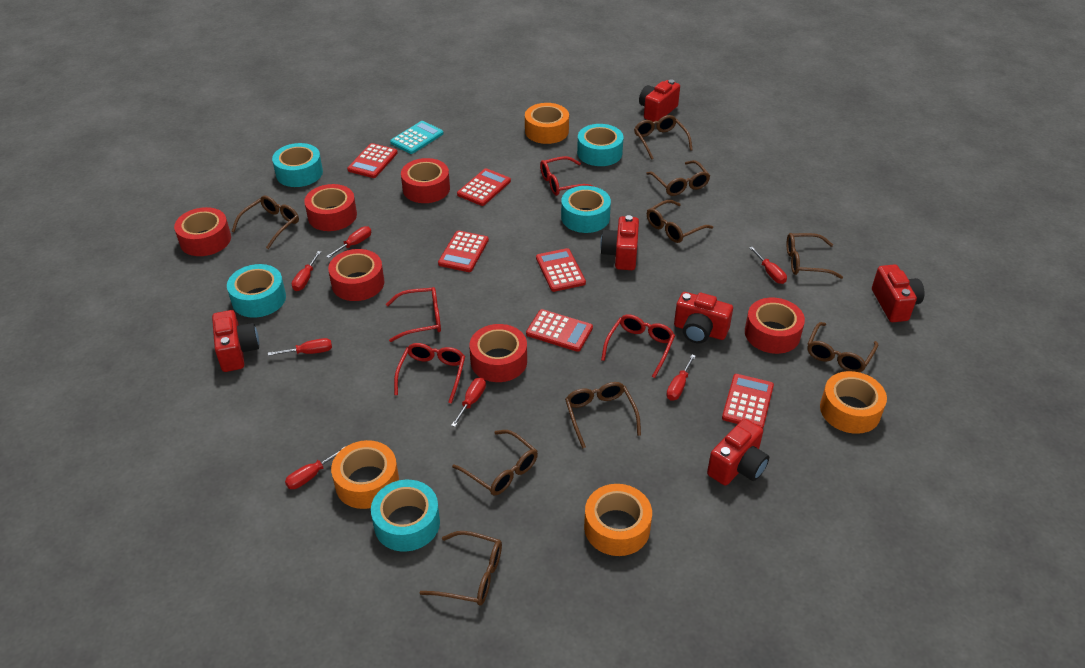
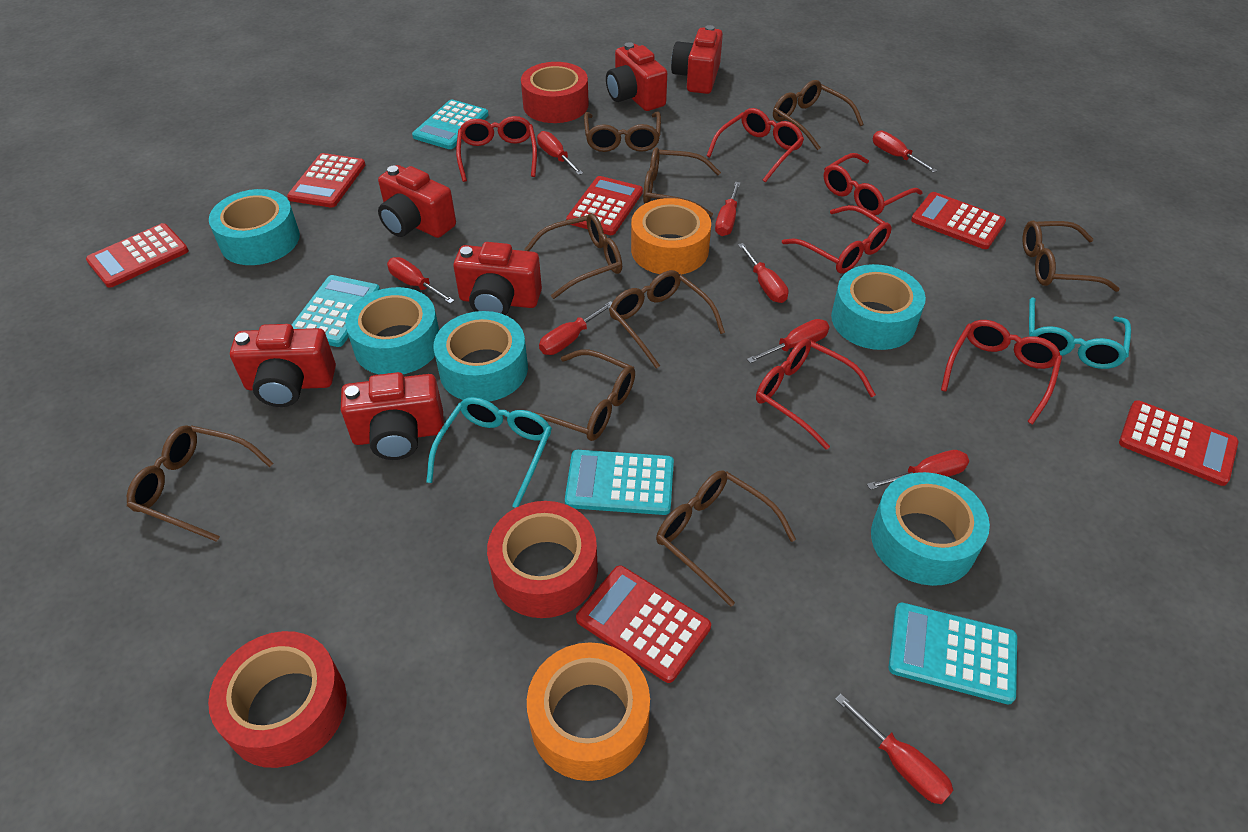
orange tape: [331,440,399,509] [525,103,569,144] [584,484,652,556] [820,371,887,434] = 4 -> [527,642,650,781] [631,198,711,275] = 2
red glasses: [386,287,441,342] [394,343,465,404] [540,156,598,196] [601,314,675,378] = 4 -> [456,116,537,182] [707,108,804,182] [756,339,876,450] [782,205,891,274] [824,153,923,215] [941,320,1062,425] = 6
red screwdriver: [268,338,332,356] [285,446,346,489] [292,251,321,291] [326,226,371,258] [451,377,486,427] [666,354,696,401] [749,247,787,284] = 7 -> [387,257,455,304] [537,131,583,175] [539,301,612,355] [715,182,741,236] [738,243,788,303] [747,319,830,363] [835,694,954,804] [867,450,969,490] [873,131,938,173] = 9
red tape: [174,207,231,256] [304,184,357,231] [328,249,385,301] [401,158,450,203] [469,324,527,382] [745,298,805,354] = 6 -> [208,631,347,768] [487,501,598,618] [521,62,589,123] = 3
turquoise calculator: [390,121,444,154] = 1 -> [291,275,380,347] [412,99,488,149] [565,450,674,515] [889,603,1017,704] = 4
turquoise glasses: none = 0 -> [426,397,552,508] [1029,297,1131,369] = 2

